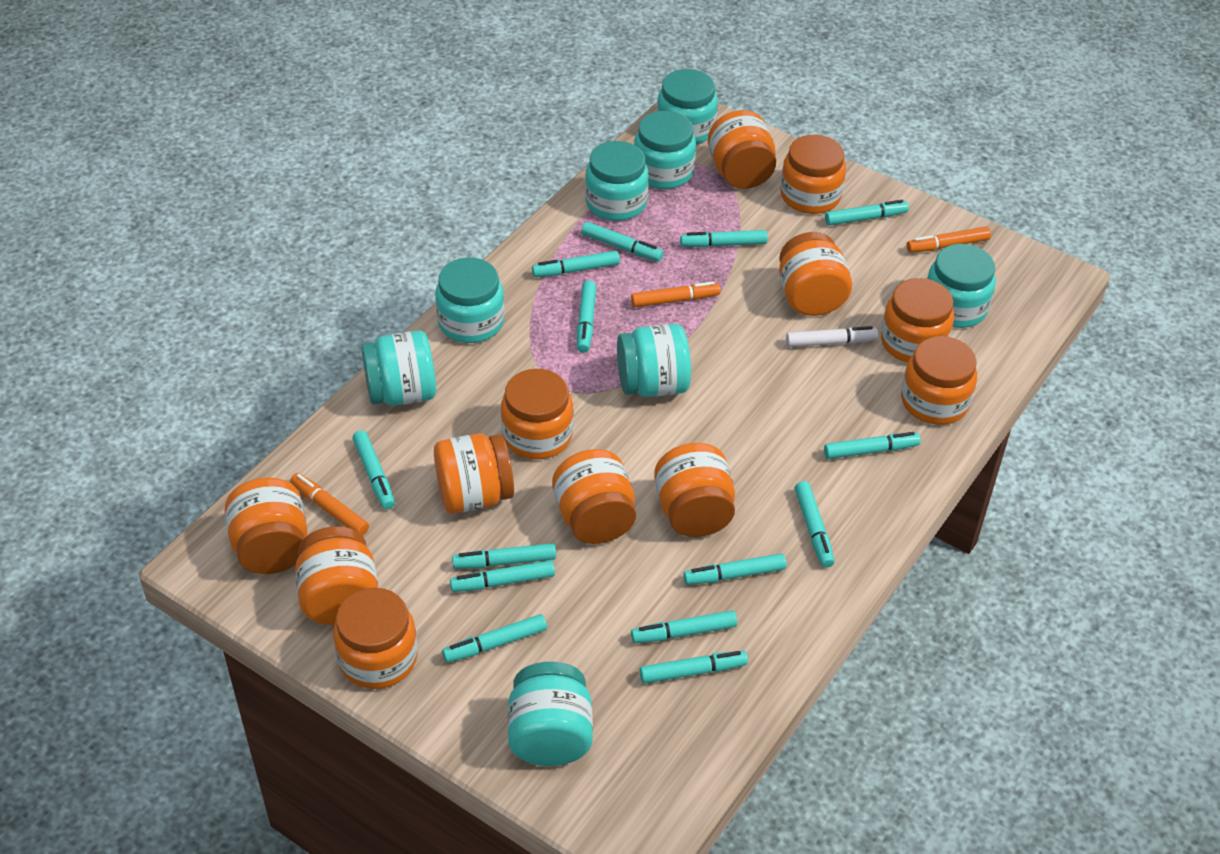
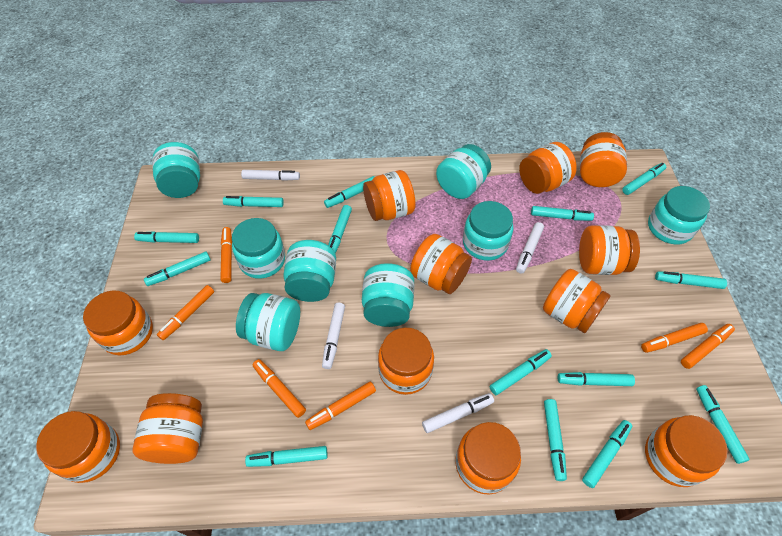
orange marker: [290,473,369,536] [631,282,720,307] [907,226,991,253] = 3 -> [157,285,214,340] [220,227,232,283] [253,359,306,418] [305,382,376,430] [641,323,708,353] [681,324,735,369] = 6
white marker: [786,326,878,347] = 1 -> [241,170,300,181] [322,303,345,369] [422,393,494,433] [516,222,544,274] = 4

